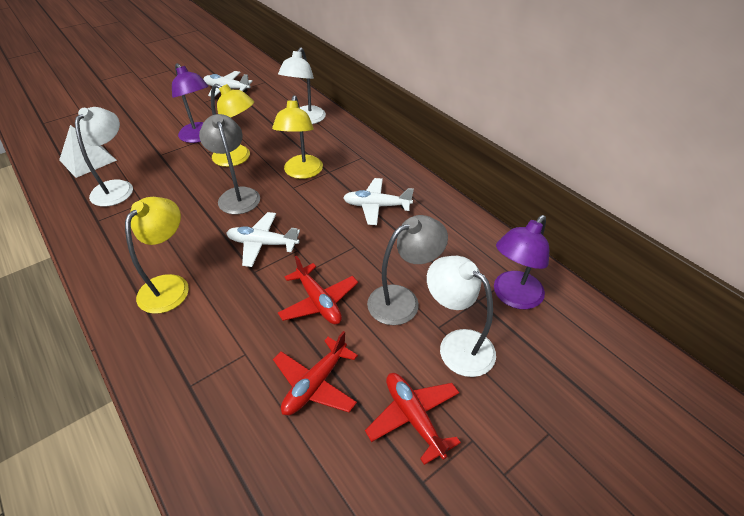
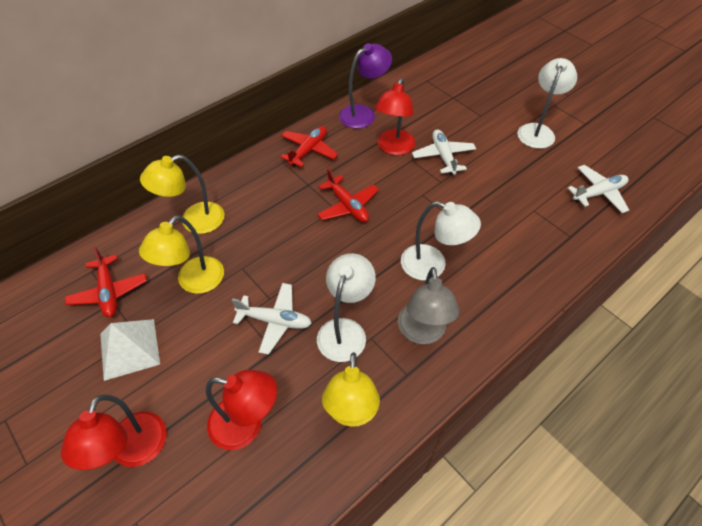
grey lamp: [199,114,260,214] [367,215,448,325] = 2 -> [398,267,459,344] = 1
purple lamp: [172,63,209,143] [494,215,549,309] = 2 -> [339,43,392,129] = 1
red lamp: none = 0 -> [61,395,167,470] [206,370,277,450] [375,78,415,155] = 3

